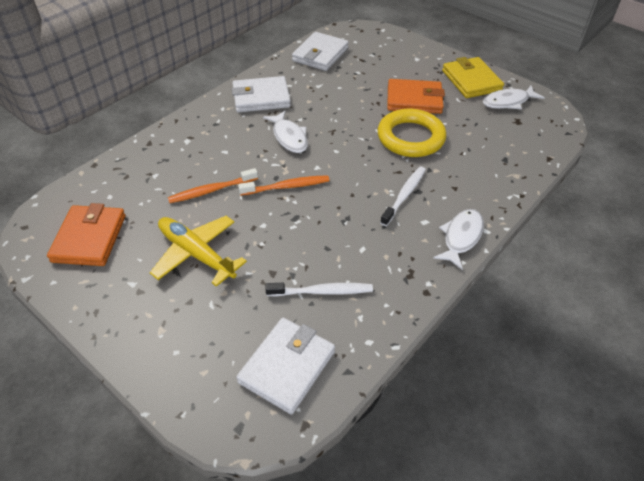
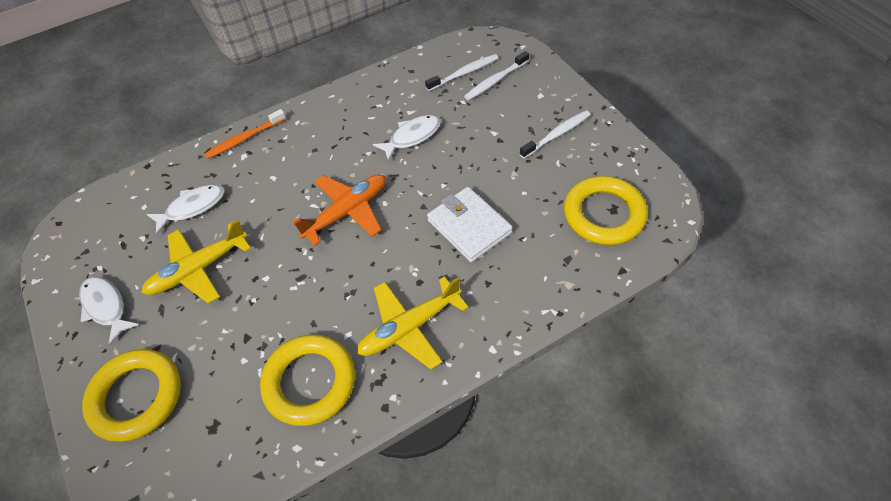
orange plane: none = 0 -> [292,174,386,246] = 1
orange toothbrush: [168,168,258,203] [238,175,329,196] = 2 -> [205,109,286,159] = 1
orange wallet: [47,203,126,266] [387,79,445,114] = 2 -> none = 0
white toothbrush: [265,283,373,297] [380,167,426,226] = 2 -> [425,54,498,91] [464,51,529,100] [520,110,590,158] = 3
white wallet: [232,76,291,113] [236,318,335,414] [292,32,349,71] = 3 -> [427,187,513,262] = 1
yellow plane: [150,216,247,287] = 1 -> [142,220,251,304] [356,276,469,369] = 2
yellow ring: [377,109,446,157] = 1 -> [82,349,181,442] [260,334,355,426] [564,176,648,245] = 3
yellow wallet: [442,57,504,98] = 1 -> none = 0

